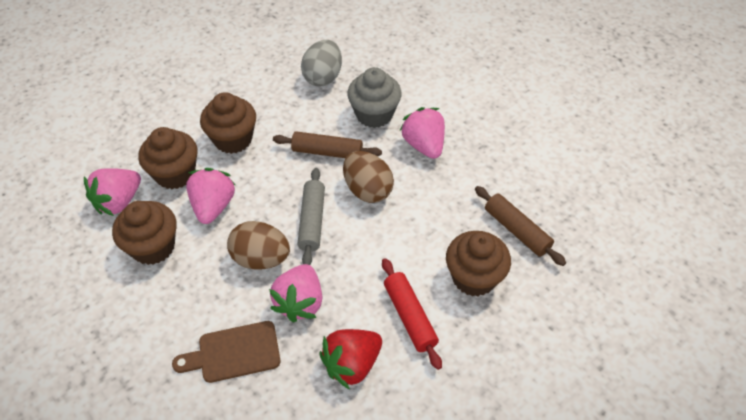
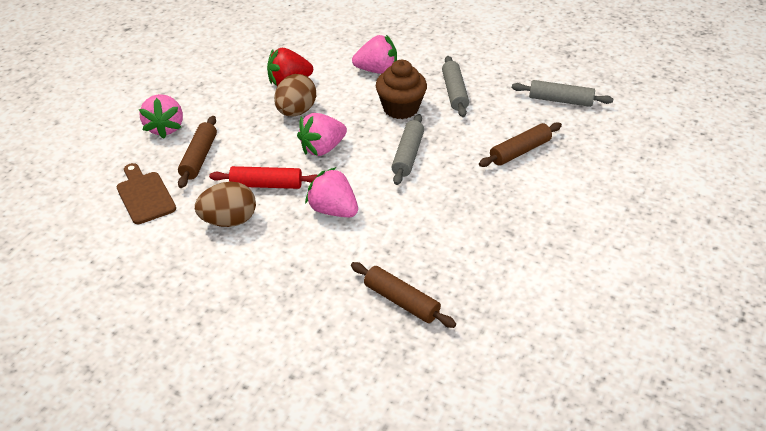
brown cupcake: [112,201,177,265] [138,127,198,189] [200,92,256,154] [446,231,511,296] = 4 -> [376,60,427,119] = 1
brown rolling pin: [273,131,382,158] [475,186,566,266] = 2 -> [178,116,217,188] [351,262,456,328] [479,122,562,167] = 3
grey cupcake: [347,67,402,128] = 1 -> none = 0
grey egg: [301,40,342,87] = 1 -> none = 0
grey rolling pin: [297,168,325,265] = 1 -> [392,114,424,185] [442,56,469,117] [512,80,613,107] = 3

